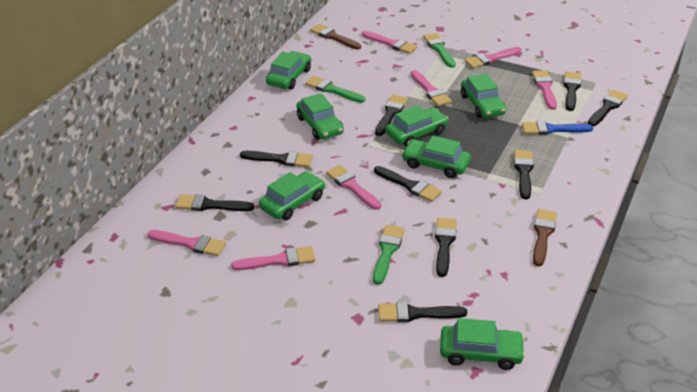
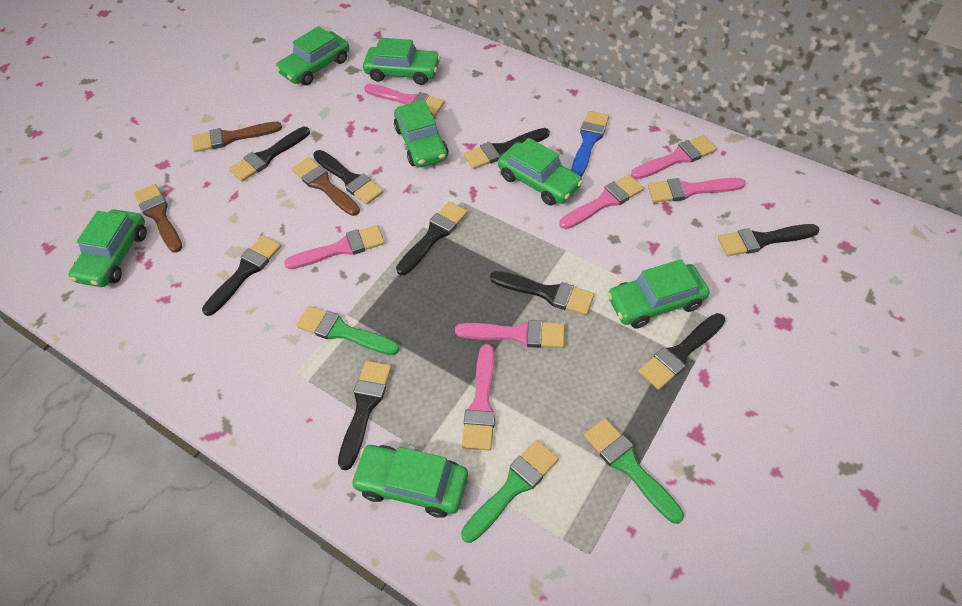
brown brush: [310,24,361,50] [533,209,557,266] = 2 -> [134,184,182,253] [192,122,282,152] [291,157,360,216] = 3

